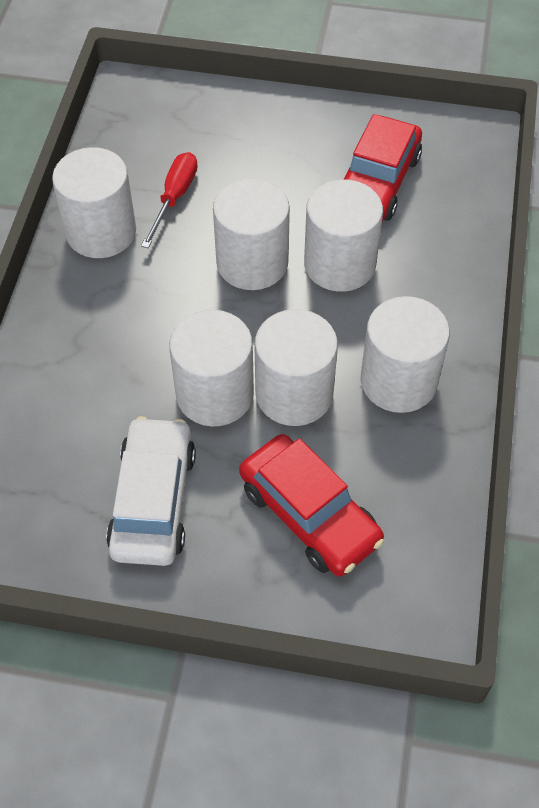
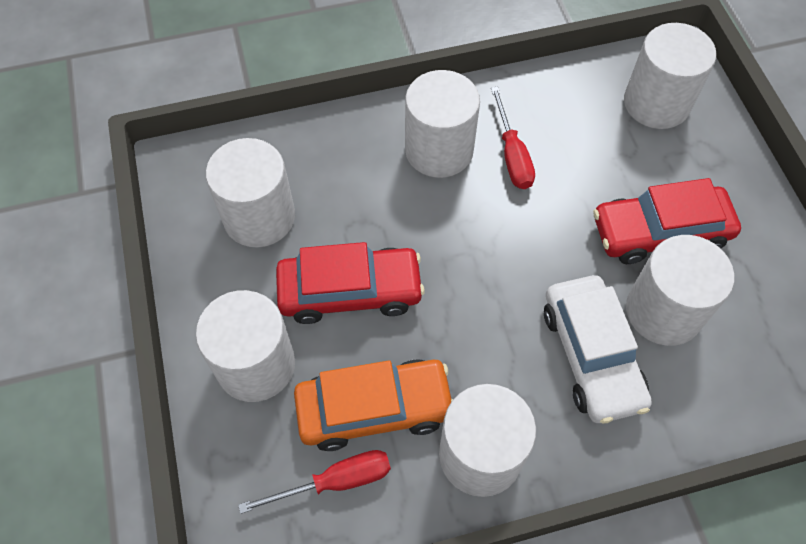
orange car: none = 0 -> [294,360,453,451] = 1
red screwdriver: [141,152,197,248] = 1 -> [238,450,391,514] [491,87,535,189] = 2

